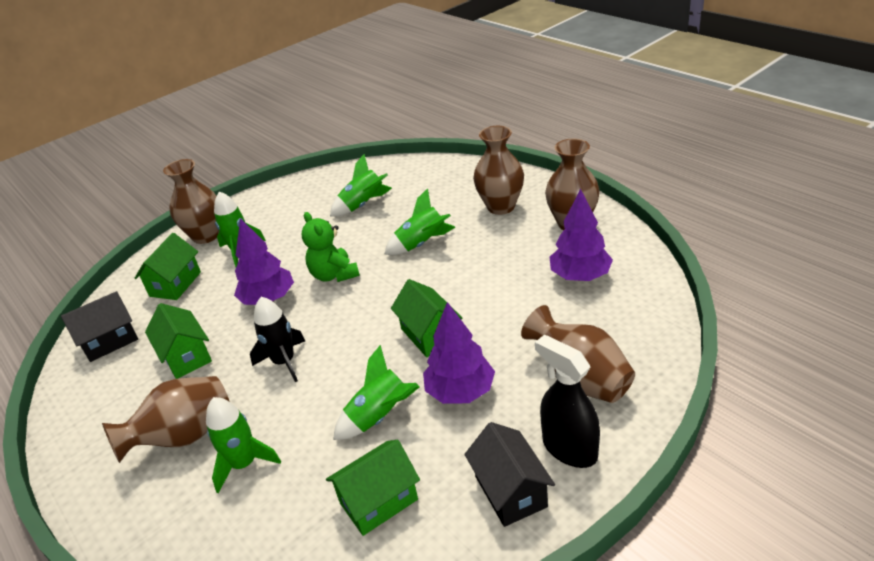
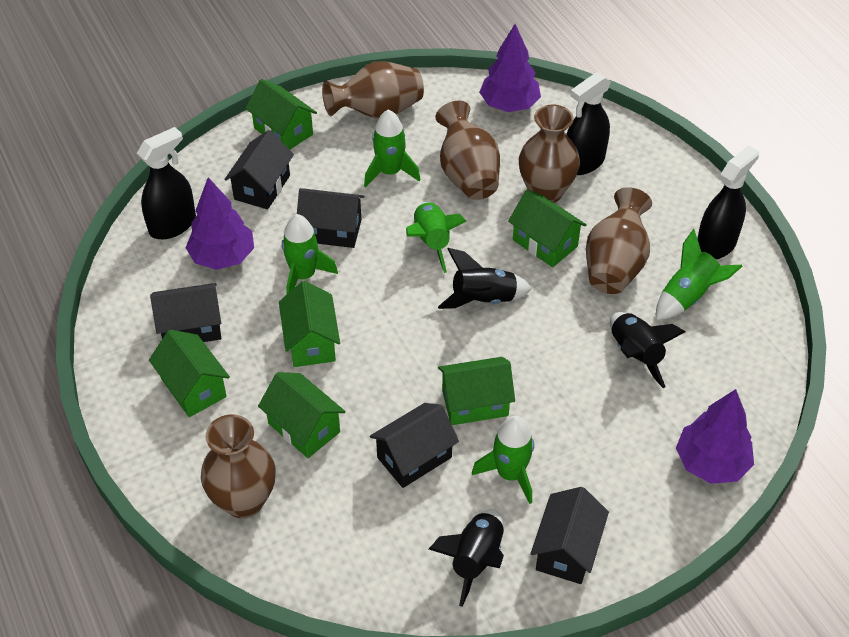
black house: [61,291,138,362] [464,422,555,527] = 2 -> [150,283,221,342] [224,130,294,209] [297,188,364,248] [370,403,459,488] [531,487,609,584] = 5
black rocket: [250,297,305,382] = 1 -> [429,509,504,607] [438,248,532,309] [610,312,685,388] = 3
black spray bottle: [535,335,600,468] = 1 -> [137,127,196,239] [566,72,611,175] [697,146,759,259] = 3
green house: [135,233,201,300] [145,303,212,379] [326,440,420,536] [391,279,463,357] = 4 -> [149,330,230,417] [245,79,317,150] [258,372,346,458] [279,281,340,367] [438,357,515,425] [508,190,587,267] = 6
green teddy bear: [302,212,360,282] = 1 -> none = 0

